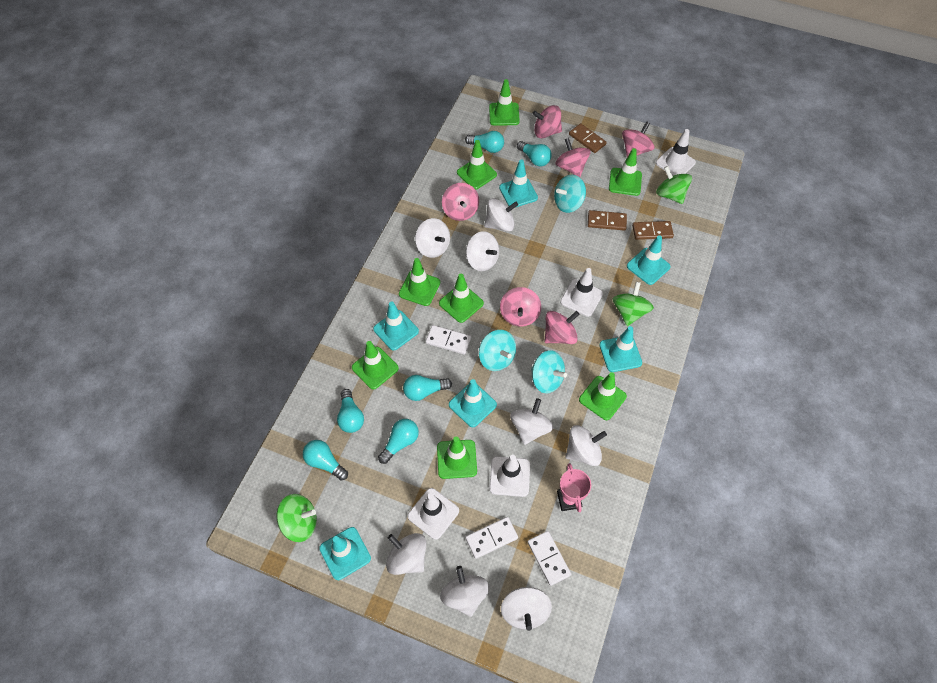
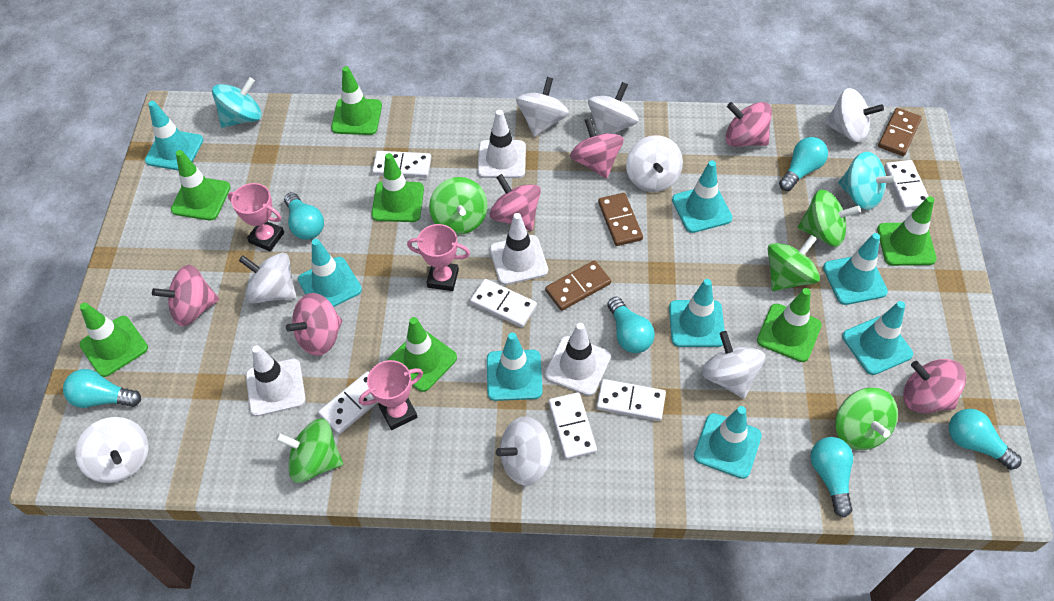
green spinning top: [277,494,317,542] [613,282,654,326] [656,166,692,204] = 3 -> [275,418,343,483] [429,177,488,235] [767,235,820,291] [798,190,861,247] [835,388,898,450] = 5
green traffic cone: [352,341,399,390] [399,258,440,306] [437,436,477,479] [439,274,484,323] [457,140,497,189] [489,79,520,126] [579,372,627,420] [609,148,642,196] = 8 -> [80,303,148,377] [171,150,231,220] [331,66,382,135] [371,153,424,222] [387,317,457,392] [757,288,822,362] [877,196,937,266] = 7
pink trophy: [557,463,591,512] = 1 -> [228,183,284,251] [359,360,423,430] [407,224,470,291] = 3
turquoise spinning top: [479,330,516,371] [531,350,567,394] [554,175,586,213] = 3 -> [212,77,262,128] [838,152,897,210] = 2
turquoise traffic cone: [319,527,371,580] [373,301,419,351] [449,379,497,427] [499,160,538,207] [599,326,642,372] [627,235,671,285] = 6 -> [145,101,203,171] [298,239,362,307] [487,332,543,401] [669,279,725,347] [672,160,733,233] [694,406,762,479] [823,233,888,305] [842,301,913,375] = 8
white domino: [426,325,471,355] [466,517,518,559] [528,531,571,586] = 3 -> [318,371,378,434] [372,151,431,178] [470,279,537,328] [548,392,597,460] [596,379,666,421] [884,160,929,210] = 6

